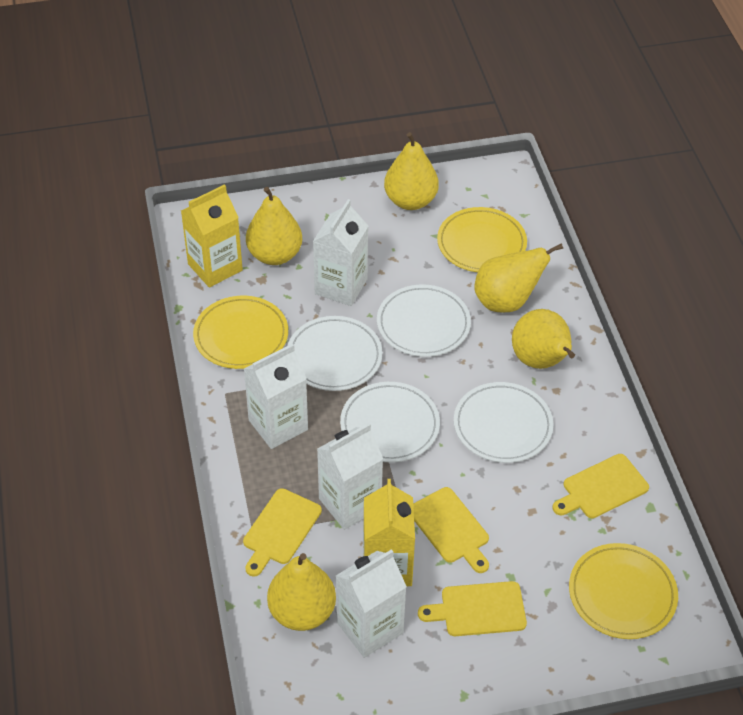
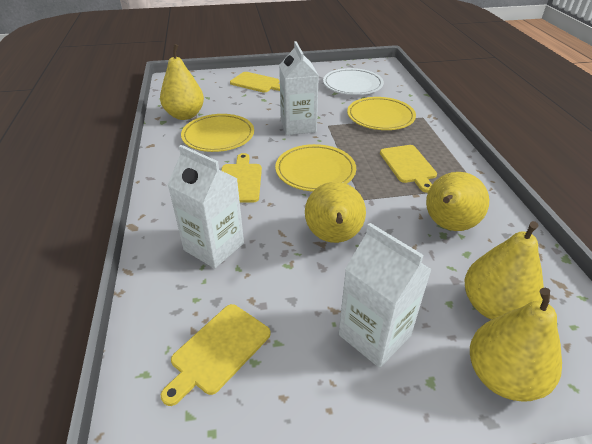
white carton: [244,343,308,449] [313,199,368,306] [317,423,383,530] [336,549,407,658] = 4 -> [168,145,244,268] [279,41,319,135] [339,223,432,368] = 3
white plate: [287,316,382,391] [340,382,440,462] [377,285,471,357] [454,382,553,463] = 4 -> [323,68,384,95] = 1
yellow carton: [181,184,243,288] [363,479,415,586] = 2 -> none = 0

